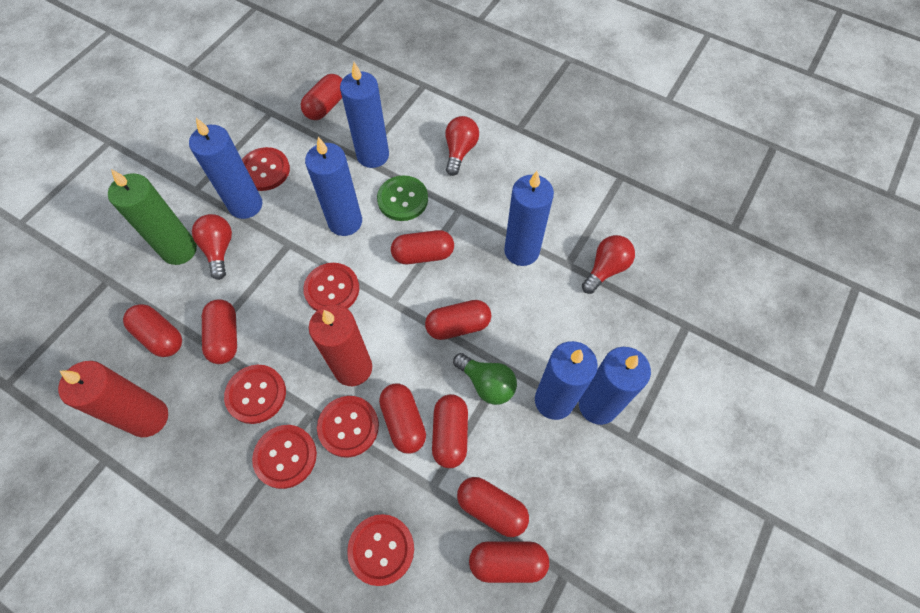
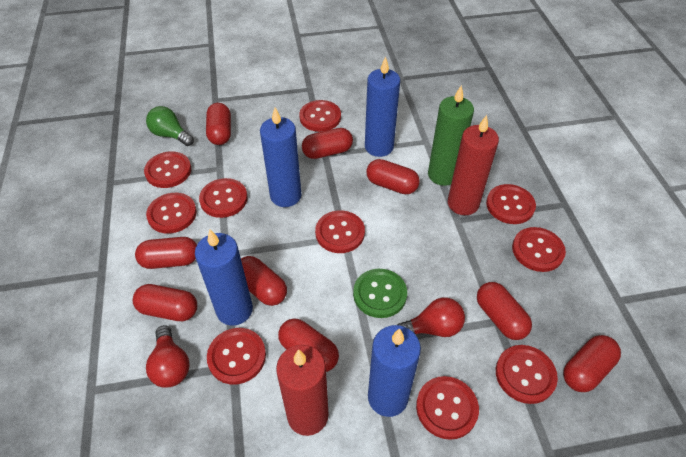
blue candle: [189,118,262,219] [305,137,362,236] [340,62,389,168] [504,171,554,266] [535,341,598,420] [579,347,651,425] = 6 -> [195,230,253,326] [260,107,302,207] [365,57,400,157] [368,325,421,417] = 4
red button: [224,365,286,424] [242,147,290,191] [252,425,317,489] [303,263,359,311] [317,396,379,458] [347,514,414,586] = 6 -> [144,151,191,188] [146,193,197,233] [199,178,248,218] [207,328,266,385] [299,100,341,132] [315,210,365,253] [416,376,479,440] [486,184,536,224] [496,345,558,404] [512,227,566,272] = 10
red light bulb: [192,214,232,280] [445,116,479,176] [582,235,635,294] = 3 -> [146,325,190,388] [397,297,465,337] = 2

